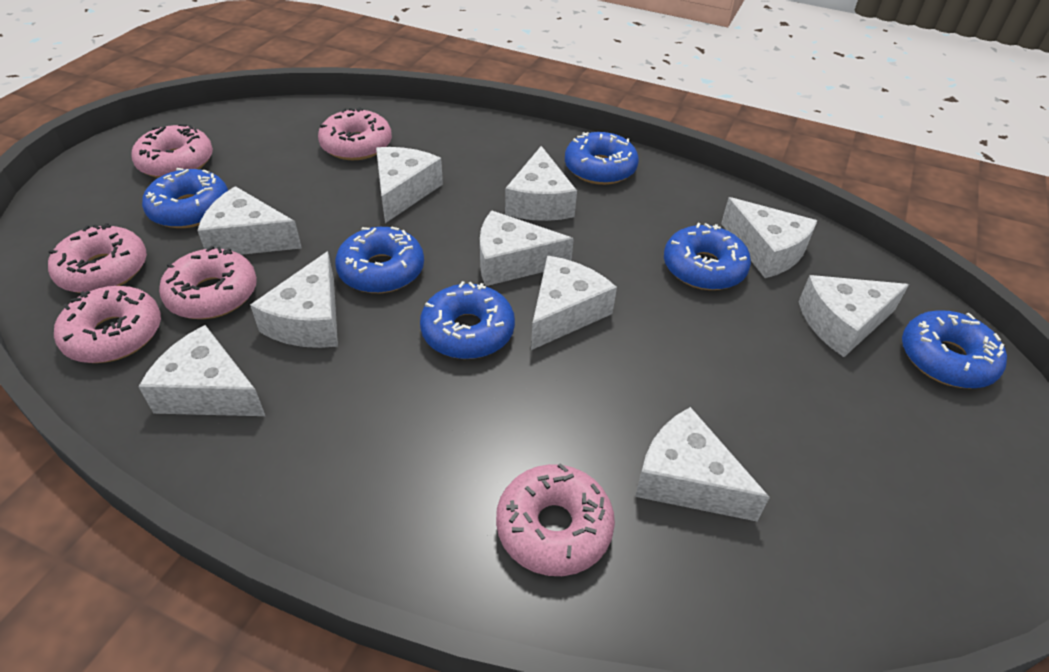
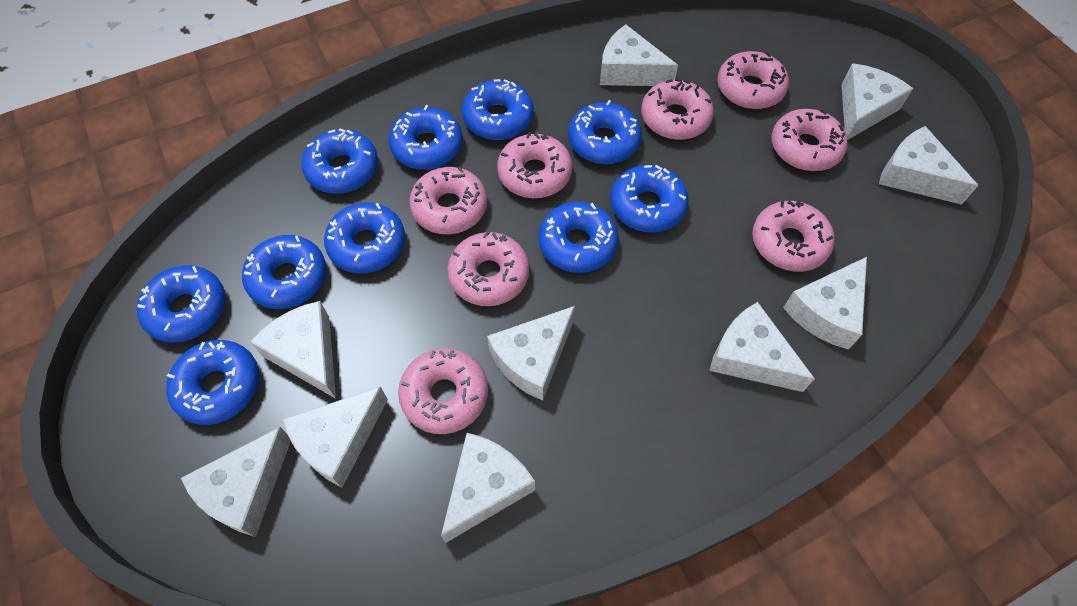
blue donut: [142,168,228,228] [335,227,424,293] [420,281,515,359] [565,132,639,185] [664,223,751,290] [902,310,1007,389] = 6 -> [137,265,225,343] [166,340,259,425] [242,235,326,309] [301,128,378,194] [324,202,405,274] [389,105,463,170] [462,79,534,140] [539,202,619,273] [568,100,642,164] [611,165,689,233] = 10
pink donut: [48,223,147,293] [54,286,161,363] [131,124,213,178] [159,246,257,319] [318,107,392,160] [496,463,615,576] = 6 -> [398,348,488,434] [409,167,487,234] [447,231,529,306] [497,132,573,198] [641,78,714,140] [717,51,789,109] [752,201,835,272] [772,109,848,171] = 8

